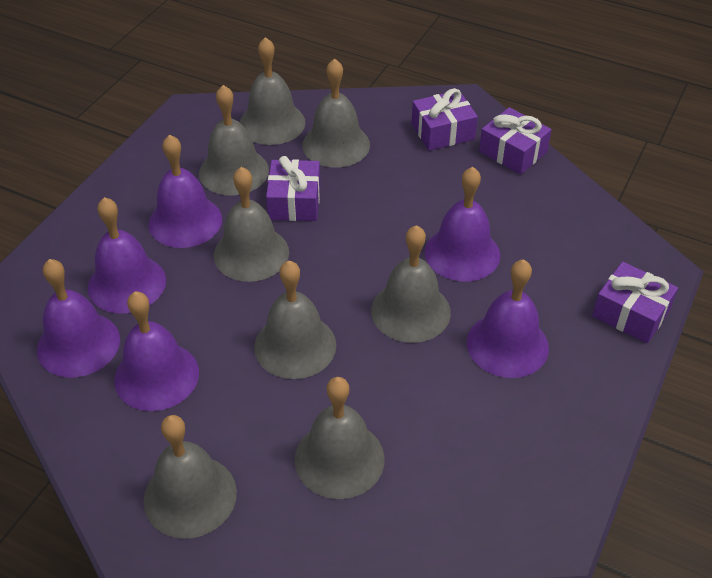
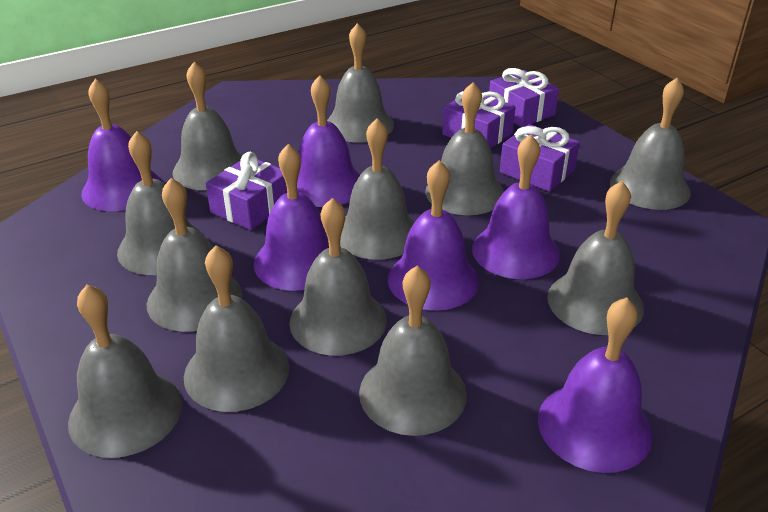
grey bell: [143,415,237,539] [199,85,269,196] [214,167,289,282] [240,37,305,145] [254,261,336,379] [295,377,385,499] [302,58,370,168] [371,225,451,343] = 8 -> [68,285,182,458] [117,131,203,275] [147,178,242,332] [173,62,242,190] [184,245,289,412] [289,198,387,356] [327,23,394,143] [340,118,415,260] [359,266,467,436] [425,82,504,215] [547,181,644,335] [610,78,691,210] = 12

